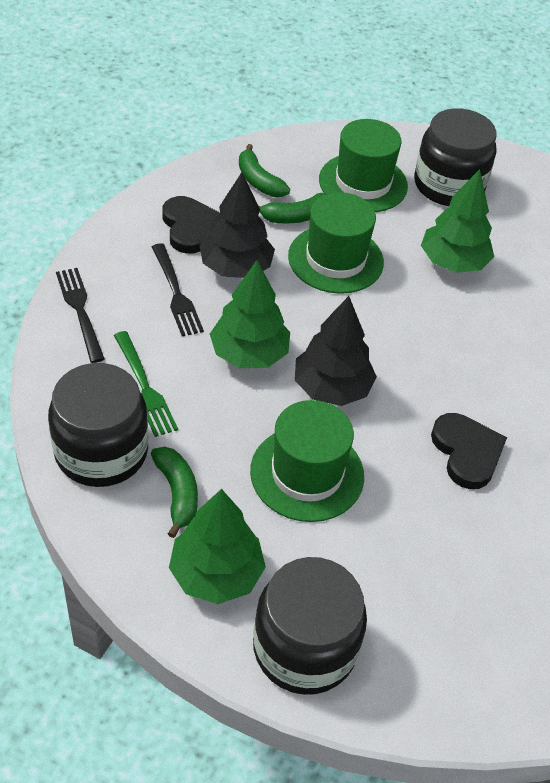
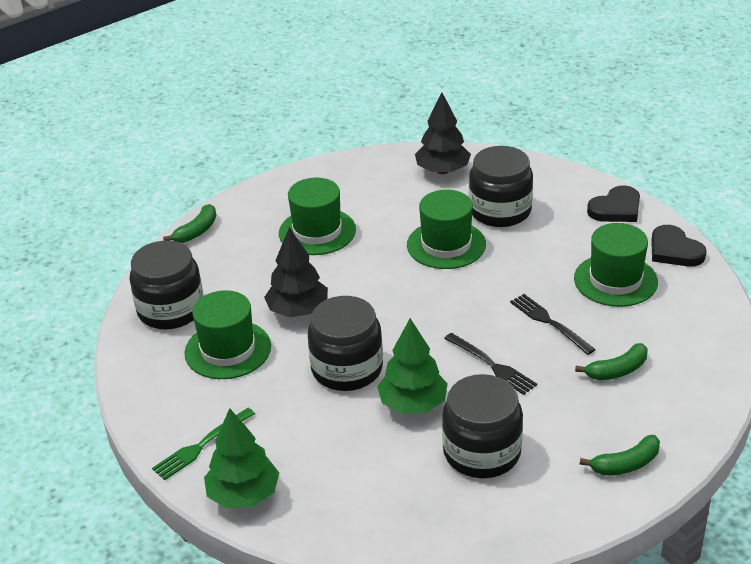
black jar: [48,363,149,487] [253,557,367,695] [414,108,497,206] = 3 -> [129,241,203,329] [308,296,383,391] [442,374,523,478] [469,146,533,227] = 4
green hat: [250,400,364,522] [288,192,384,294] [319,119,408,212] = 3 -> [184,290,271,379] [279,178,356,255] [407,190,486,269] [574,223,658,307] = 4
green tree: [169,489,266,604] [210,260,290,368] [421,169,494,273] = 3 -> [204,408,279,509] [377,318,448,414] = 2

